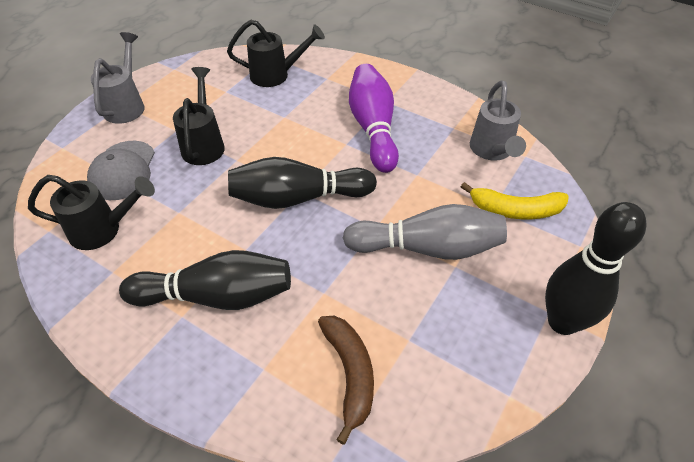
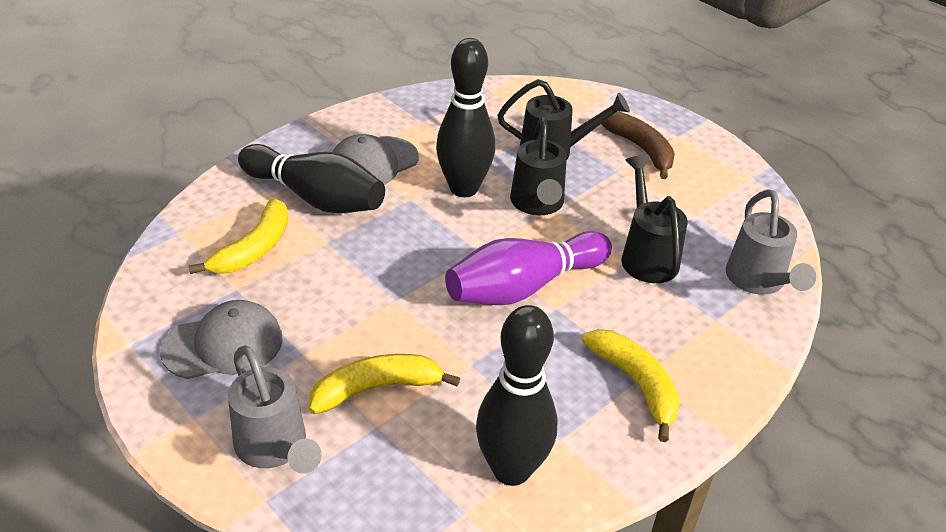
grey bowling pin: [343,204,507,260] = 1 -> none = 0
grey cap: [87,141,155,200] = 1 -> [160,300,283,379] [333,134,419,185] = 2
yellow banana: [461,182,569,219] = 1 -> [188,198,288,274] [309,354,460,414] [582,329,680,442] = 3

